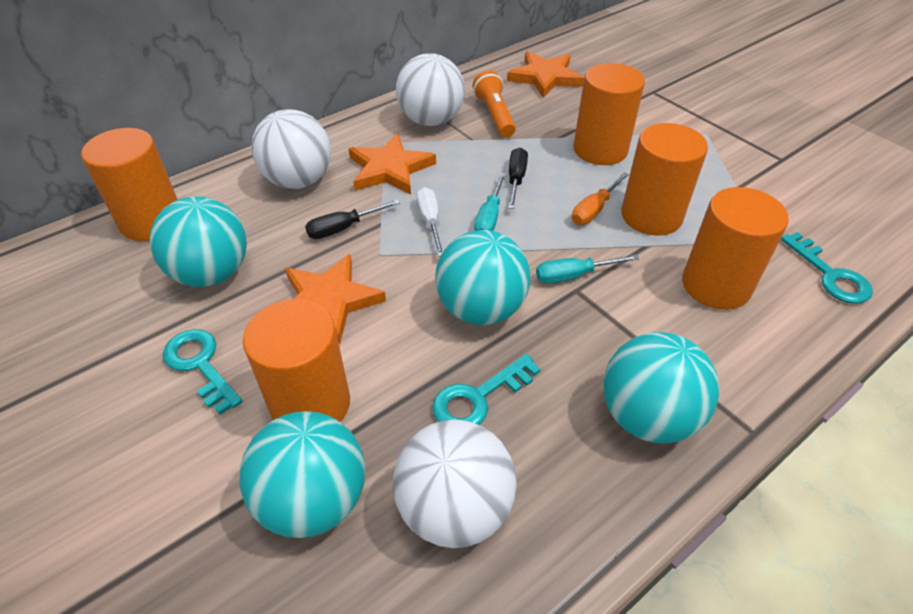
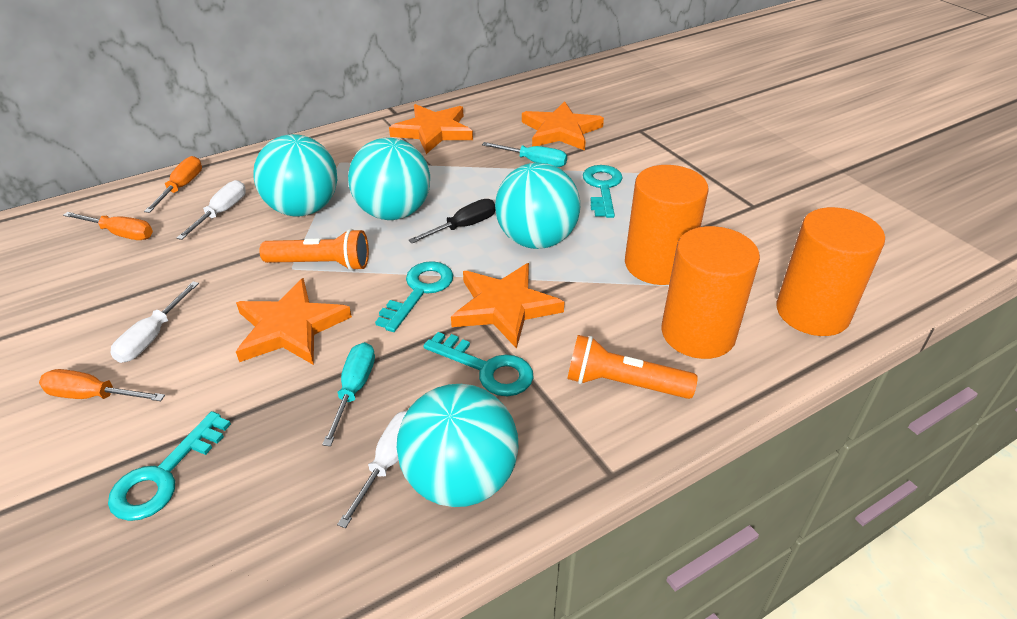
black screwdriver: [305,199,401,239] [508,147,528,209] = 2 -> [409,199,496,243] = 1
orange cylinder: [81,128,178,241] [243,299,350,422] [574,63,645,165] [621,123,708,236] [682,187,789,310] = 5 -> [625,165,709,285] [661,226,760,359] [776,207,885,336] = 3
orange flashlight: [473,70,516,137] = 1 -> [259,229,369,271] [567,335,698,399] = 2
orange screwdriver: [572,172,629,225] = 1 -> [39,369,165,401] [63,212,153,240] [144,156,202,213] = 3
orange star: [285,254,386,344] [348,133,436,195] [507,51,584,98] = 3 -> [236,278,352,365] [389,104,473,154] [451,263,565,349] [522,101,604,151] = 4
turquoise key: [163,329,243,414] [432,354,540,425] [781,232,873,304] = 3 -> [108,411,231,521] [375,261,453,332] [423,332,534,396] [583,165,623,218] = 4
white ball: [251,109,331,189] [393,420,517,548] [396,53,465,126] = 3 -> none = 0
white screwdriver: [416,187,444,257] = 1 -> [110,281,199,363] [177,180,246,240] [337,411,407,528] = 3

